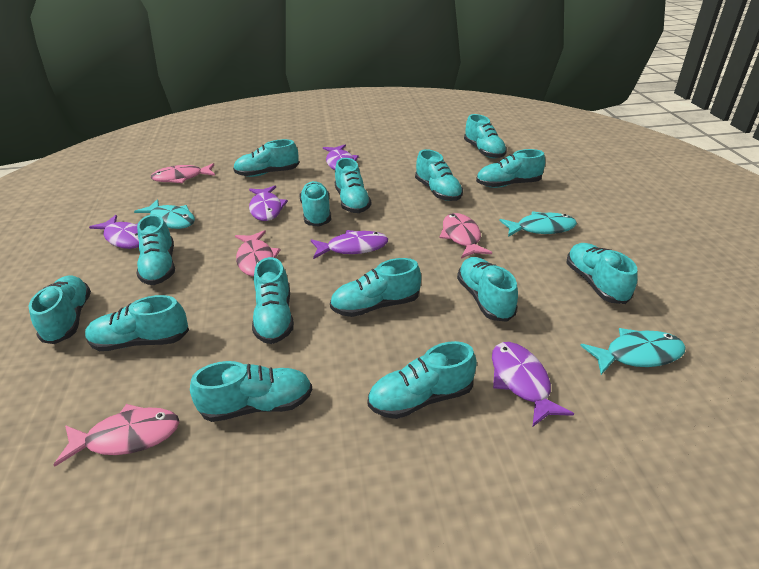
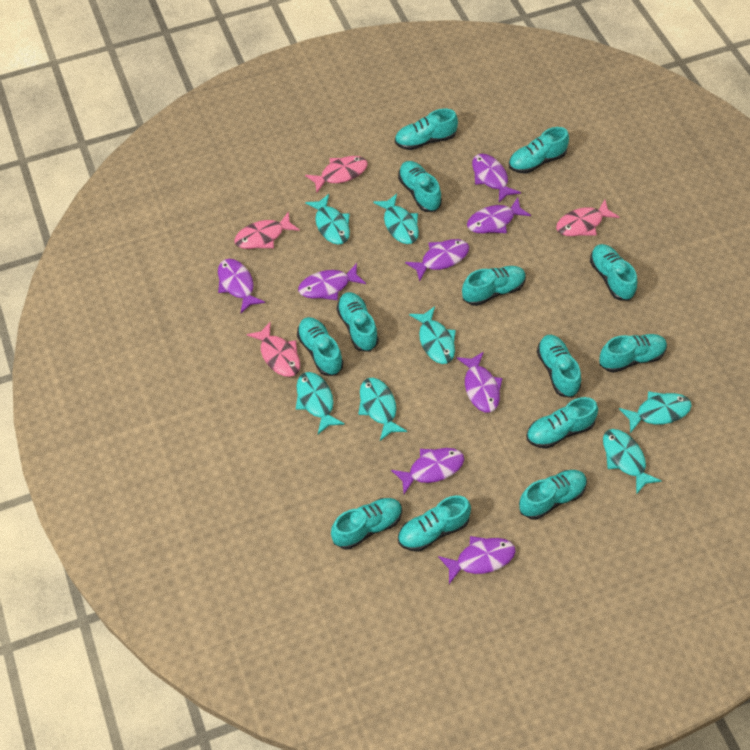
purple fish: [89,215,139,249] [249,185,288,221] [311,230,388,259] [323,145,359,170] [492,342,574,426] = 5 -> [218,259,266,313] [298,263,366,300] [391,448,464,494] [405,239,469,282] [438,536,516,584] [457,352,503,413] [467,198,531,233] [472,154,521,203] = 8
turquoise fish: [134,199,195,229] [499,212,577,237] [580,328,686,375] = 3 -> [296,372,345,434] [305,194,350,245] [358,378,407,441] [373,194,419,244] [409,306,456,364] [603,429,662,495] [619,391,692,433] = 7
turquoise shoe: [28,275,91,344] [85,295,189,351] [136,214,175,285] [190,361,312,422] [233,139,299,177] [252,257,294,344] [300,181,331,227] [330,258,421,317] [335,158,371,213] [368,341,477,419] [415,149,463,201] [457,257,518,322] [464,114,507,158] [476,149,545,188] [567,243,638,304] = 15 -> [297,317,343,376] [331,498,402,550] [336,292,379,352] [395,109,458,150] [398,161,442,212] [398,495,471,552] [462,266,526,306] [509,127,569,174] [519,470,587,520] [526,397,598,449] [537,335,581,398] [590,244,637,301] [599,334,667,373] = 13

